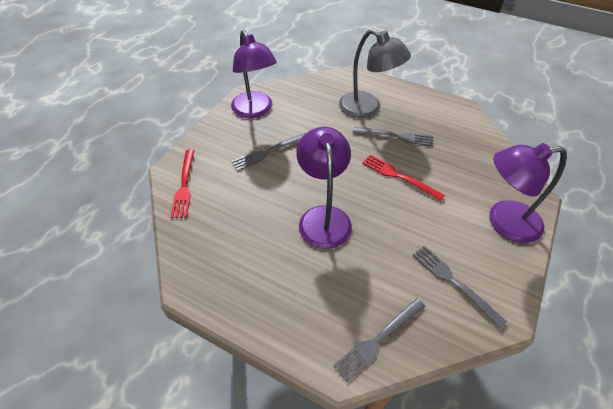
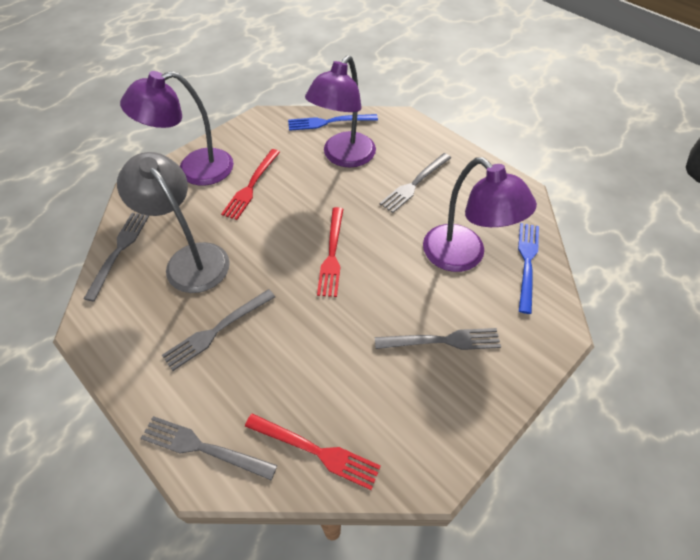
blue fork: none = 0 -> [288,114,378,131] [518,223,539,314] = 2
grey fork: [231,133,306,171] [333,298,425,382] [353,127,434,146] [413,246,507,328] = 4 -> [84,213,149,301] [140,416,277,480] [162,289,275,371] [375,328,501,350] [379,153,451,213] = 5
red fork: [170,150,195,218] [362,155,445,201] = 2 -> [221,149,280,220] [245,413,381,490] [317,207,343,297] = 3

